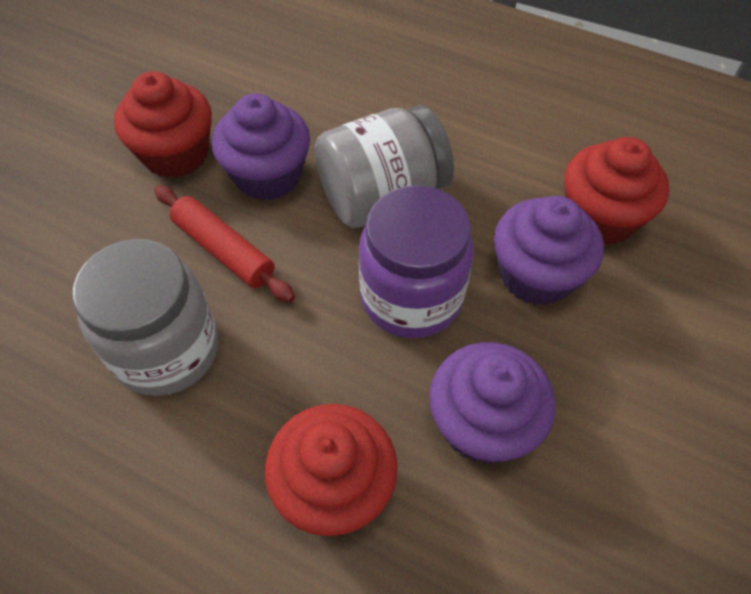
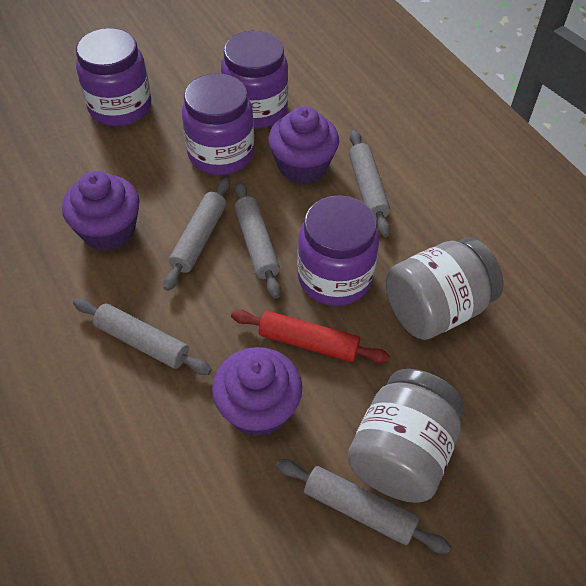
grey rolling pin: none = 0 -> [73,298,212,375] [163,178,230,291] [234,181,281,299] [276,459,451,554] [349,130,390,237] = 5
purple jar: [359,185,474,338] = 1 -> [76,28,151,127] [182,73,254,175] [221,31,288,129] [297,195,379,306] = 4
red cupcake: [114,71,212,178] [265,404,398,536] [564,137,669,245] = 3 -> none = 0

